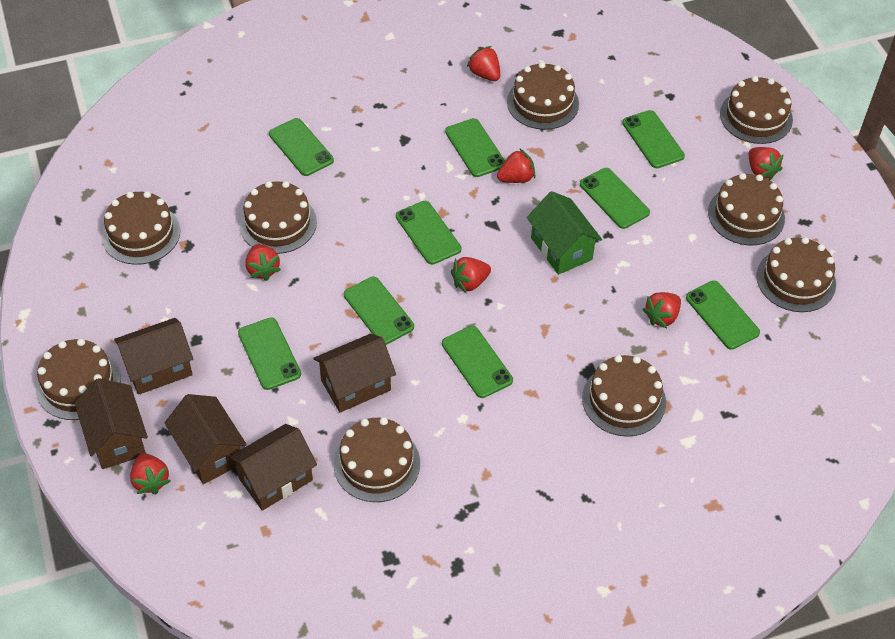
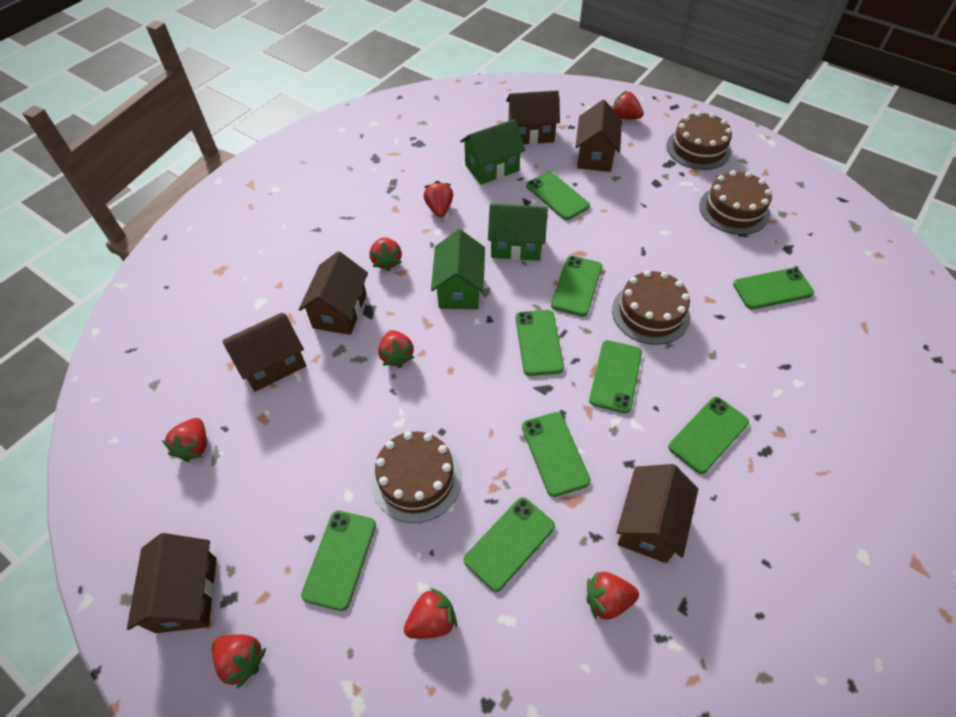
brown cake: [36,338,121,420] [102,191,180,265] [239,181,317,254] [334,417,420,502] [507,62,579,130] [582,355,666,437] [708,173,785,245] [720,76,793,144] [757,237,836,312] = 9 -> [371,431,462,523] [612,270,690,345] [666,111,732,170] [699,170,772,235] = 4
brown house: [75,378,148,469] [114,318,193,395] [164,394,247,484] [228,424,317,511] [314,334,396,413] = 5 -> [127,533,217,633] [223,313,306,392] [299,251,368,335] [506,90,560,145] [575,100,622,172] [616,464,698,563] = 6
green house: [527,191,602,275] = 1 -> [431,229,485,309] [460,119,525,185] [488,204,548,261] = 3
red strawberry: [130,453,170,494] [245,244,281,281] [451,257,491,293] [467,46,500,81] [497,148,535,183] [642,292,681,328] [749,147,784,180] = 7 -> [162,418,207,462] [212,634,266,689] [370,238,402,272] [378,330,415,368] [404,588,457,639] [423,181,453,217] [587,571,639,620] [613,91,644,119] = 8

